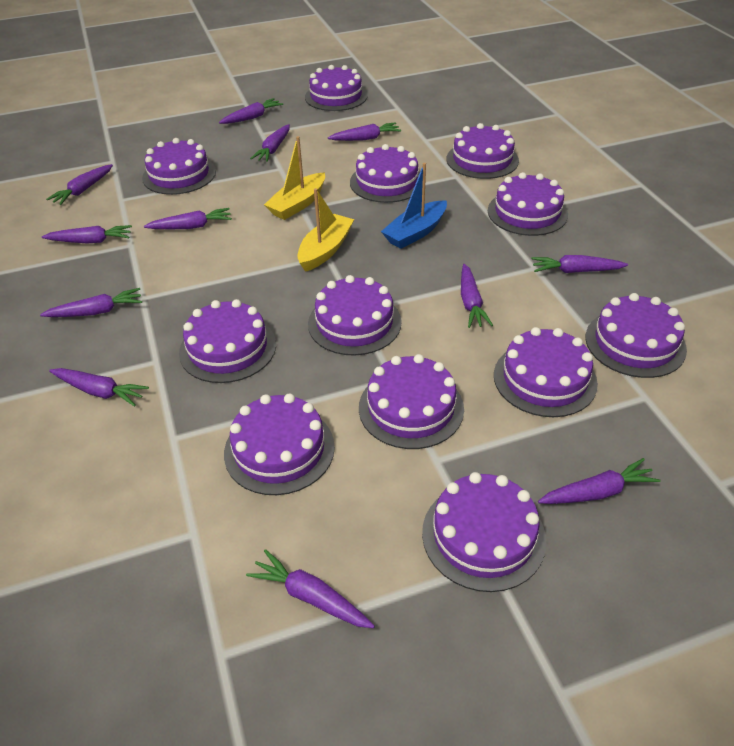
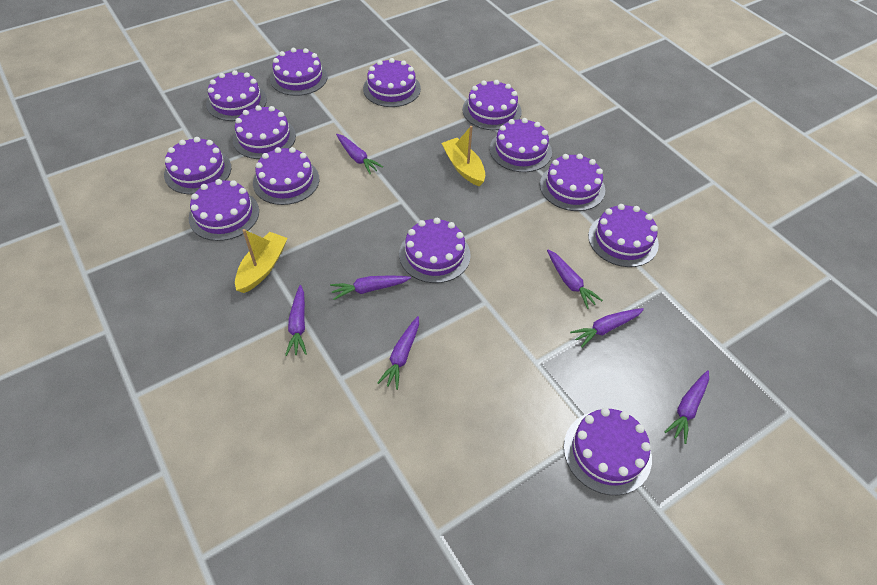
blue boat: [381,163,447,249] = 1 -> none = 0
purple cake: [142,138,216,195] [179,299,276,383] [224,393,335,495] [305,65,368,111] [308,275,402,356] [350,144,420,203] [359,354,464,449] [422,472,546,592] [447,123,519,179] [488,172,568,236] [494,327,598,417] [586,293,687,378] = 12 -> [164,137,231,195] [189,179,259,241] [206,70,267,121] [233,105,296,159] [253,147,319,205] [270,48,328,96] [363,58,421,107] [399,218,471,283] [462,80,522,130] [490,118,552,172] [540,154,605,211] [564,408,652,495] [588,204,659,267] = 13
purple carrot: [40,288,142,317] [42,225,132,243] [46,164,113,205] [49,368,149,407] [144,208,232,229] [219,98,283,124] [246,549,375,628] [250,124,290,162] [328,122,401,141] [461,264,493,328] [531,255,628,273] [538,458,661,504] = 12 -> [285,285,307,356] [330,276,411,300] [336,134,383,174] [377,316,419,390] [547,250,603,309] [570,308,644,348] [665,370,709,444] = 7

